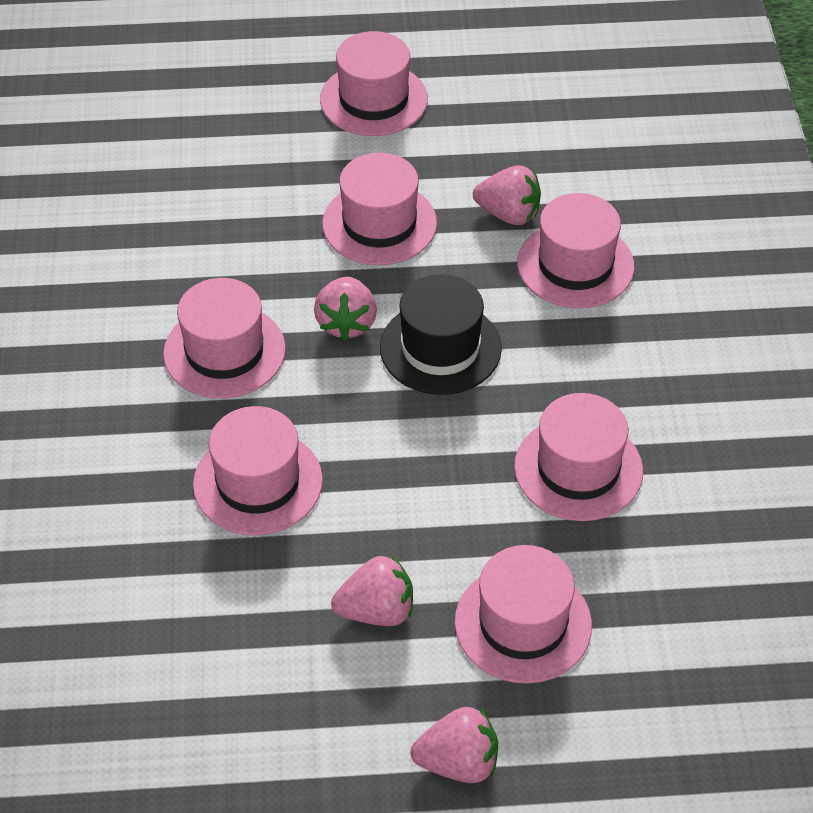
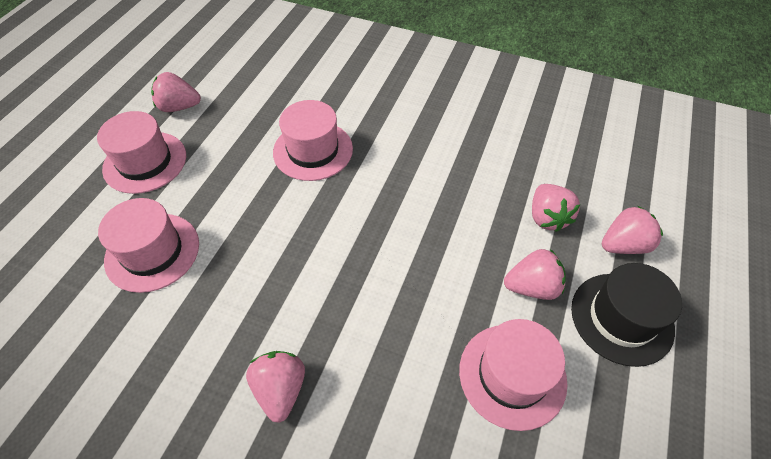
pink hat: [163,278,286,398] [193,406,323,535] [320,31,428,136] [322,153,437,265] [455,545,592,684] [514,393,643,521] [517,193,635,308] = 7 -> [97,111,186,194] [98,198,199,293] [273,100,353,181] [459,319,567,431] = 4
pink strawberry: [314,276,377,341] [331,556,413,626] [410,707,498,783] [473,165,541,225] = 4 -> [151,72,201,112] [246,351,305,423] [504,249,566,300] [532,184,580,232] [602,206,663,254] = 5

